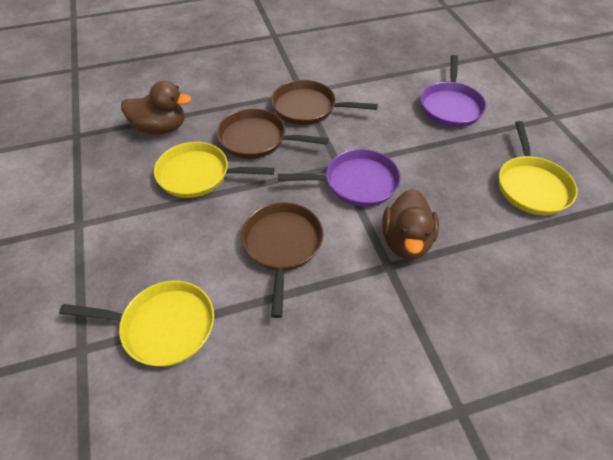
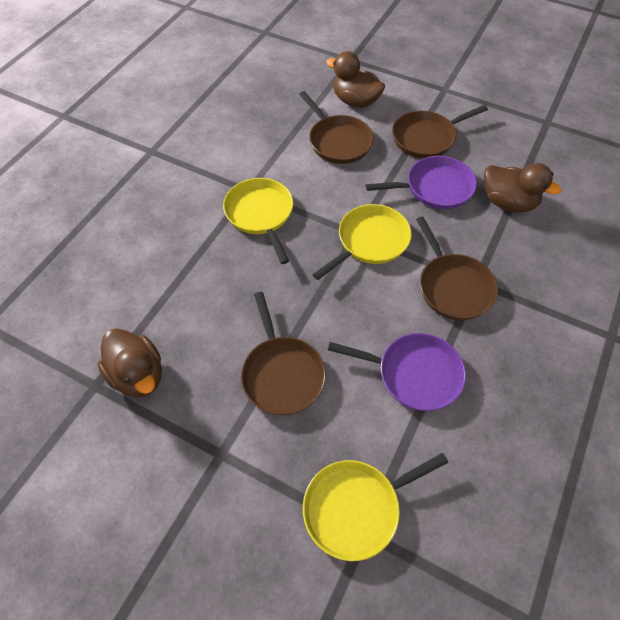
brown duck: [121,81,191,135] [382,189,439,260] = 2 -> [98,328,162,397] [326,51,385,108] [484,163,561,213] = 3
brown pan: [217,109,329,159] [241,202,323,318] [271,80,378,125] = 3 -> [241,292,326,415] [299,91,374,164] [392,105,488,158] [416,217,498,320] = 4

